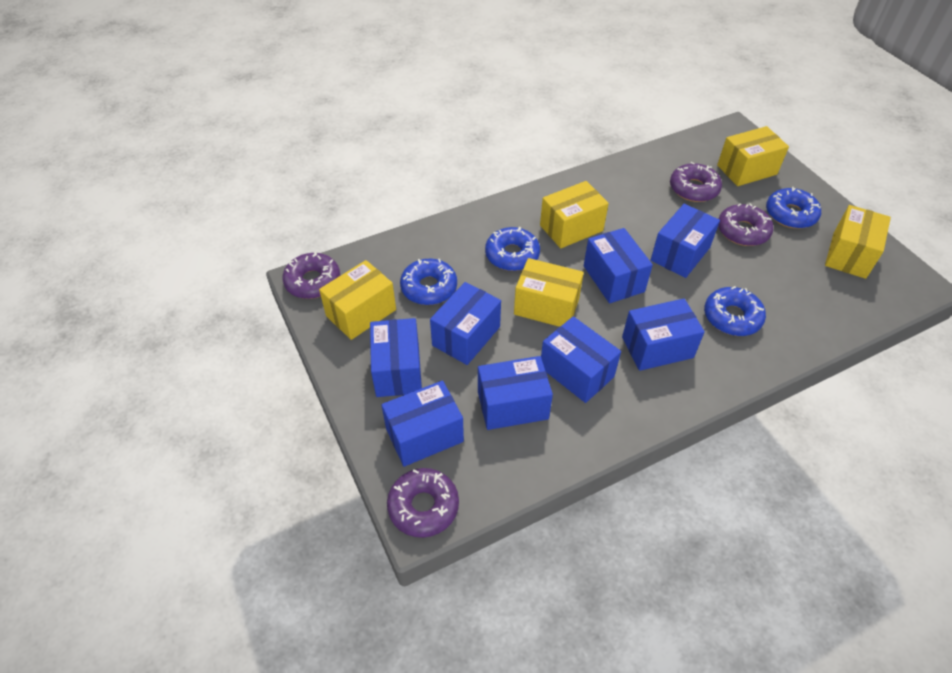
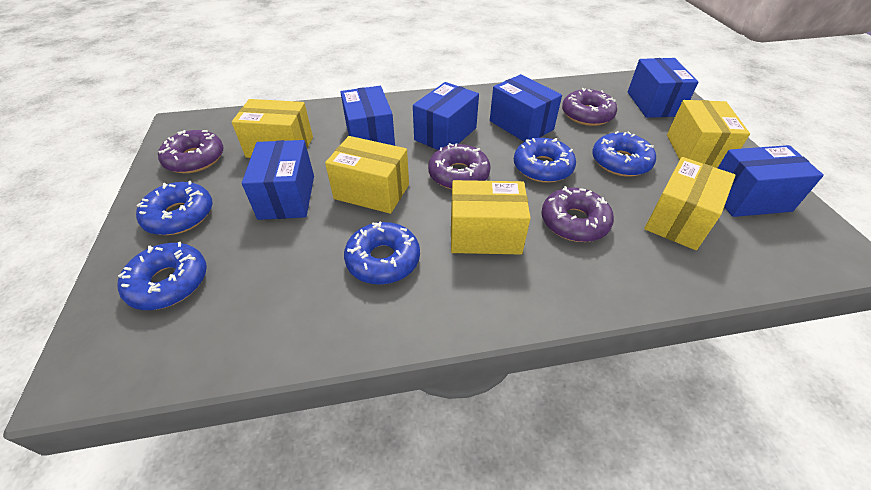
blue box: [370,318,422,397] [382,380,464,467] [430,282,501,365] [478,356,553,430] [541,316,621,403] [584,228,653,303] [622,299,705,371] [651,204,720,278] = 8 -> [242,140,314,220] [341,86,395,146] [413,82,479,150] [490,74,562,142] [628,58,698,118] [718,145,824,217] = 6
blue donut: [400,259,457,305] [485,227,540,271] [704,286,766,336] [766,187,821,229] = 4 -> [118,242,207,310] [136,181,213,235] [344,222,420,285] [514,138,576,183] [592,131,656,176] = 5

